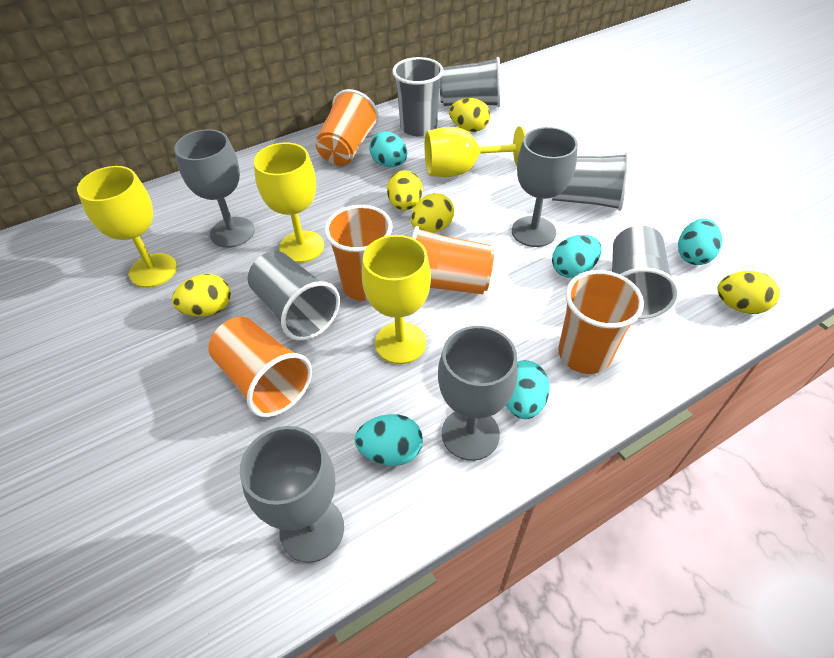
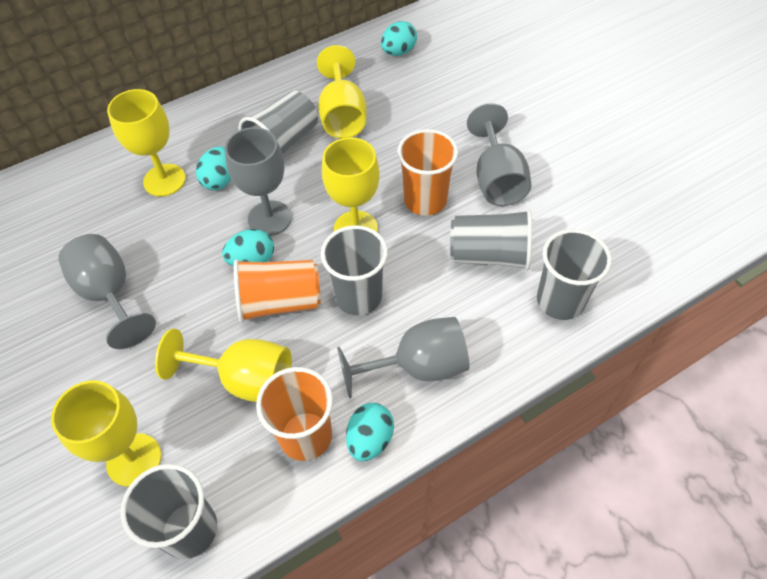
orange cup: [208,317,312,417] [315,89,379,166] [324,205,393,301] [412,226,494,294] [558,270,644,374] = 5 -> [234,259,321,323] [256,367,333,461] [397,129,458,216] = 3
turquoise egg: [355,414,423,466] [369,131,407,167] [506,360,550,419] [552,235,602,278] [678,219,722,265] = 5 -> [196,146,231,191] [222,229,274,266] [346,403,394,461] [381,21,417,56] = 4
yellow egg: [172,274,231,317] [387,170,422,211] [411,193,454,233] [449,98,490,132] [718,271,780,314] = 5 -> none = 0
yellow goblet: [77,166,177,288] [254,143,324,263] [362,235,431,364] [425,126,526,177] = 4 -> [51,381,161,487] [107,89,186,197] [155,328,292,402] [317,45,367,138] [322,137,380,232] = 5

